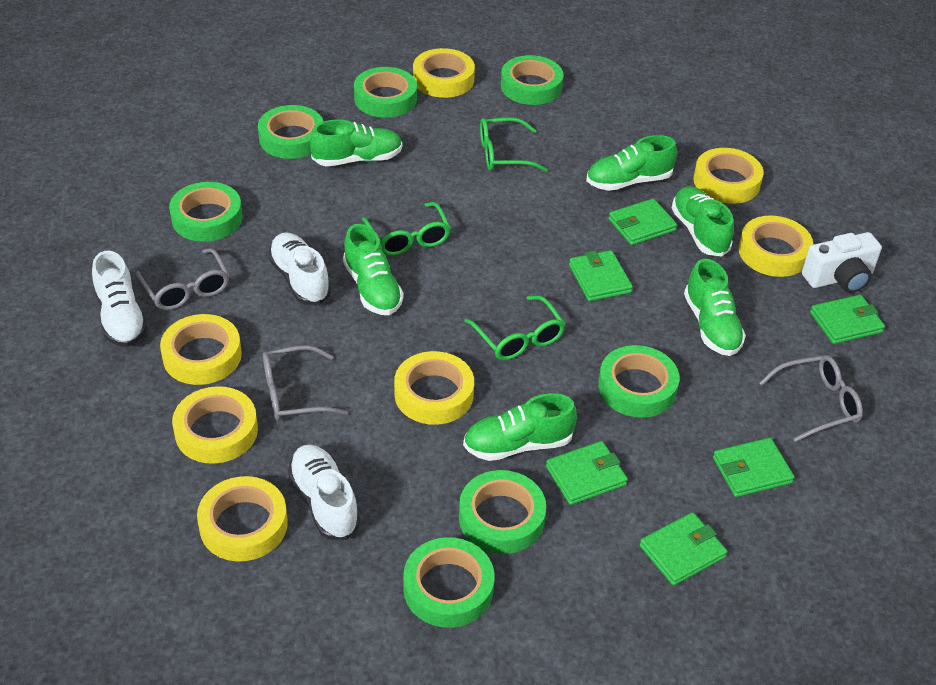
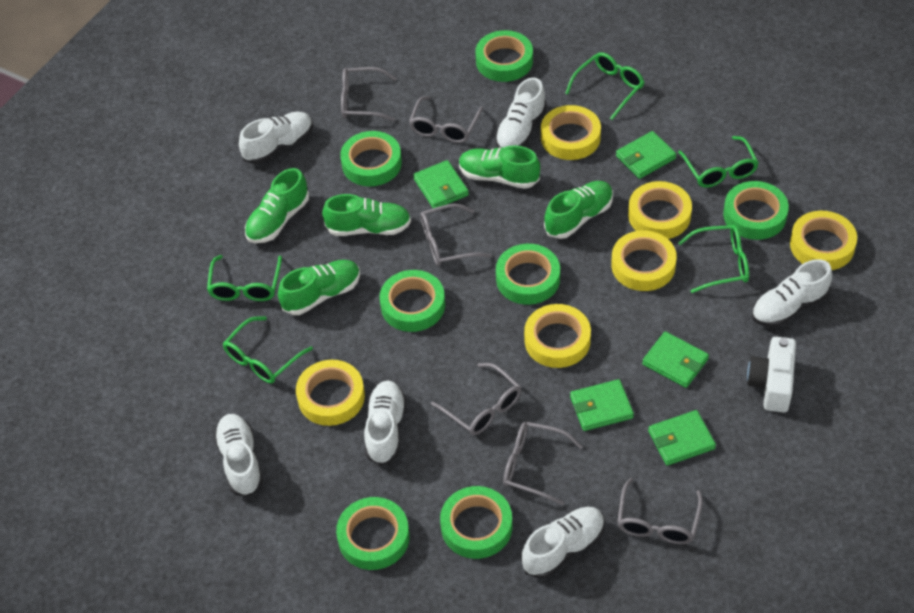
green glasses: [362,202,451,256] [464,295,565,360] [480,117,548,172] = 3 -> [207,255,282,301] [223,316,313,383] [565,52,645,120] [678,136,759,188] [678,225,749,293] = 5
green shoe: [310,119,402,167] [343,224,404,315] [463,393,577,461] [586,135,677,191] [672,186,734,257] [684,259,746,356] = 6 -> [245,168,309,243] [278,260,360,315] [322,194,411,236] [459,145,540,189] [544,181,613,239] = 5
green wallet: [546,441,628,505] [569,250,633,301] [609,199,677,245] [640,512,728,586] [713,438,795,497] [810,295,885,344] = 6 -> [413,160,469,208] [570,379,634,431] [616,131,676,179] [642,331,709,388] [648,410,716,466] = 5
grey glasses: [136,248,229,310] [263,345,348,421] [759,355,863,442] = 3 -> [341,67,397,121] [409,96,483,143] [420,204,492,266] [431,363,521,435] [503,422,583,505] [617,478,703,544] = 6
white shoe: [92,251,148,347] [268,232,331,305] [288,444,360,540] = 3 -> [214,414,263,497] [239,112,313,164] [364,381,406,465] [495,77,547,148] [522,507,605,579] [752,259,832,327] = 6
yellow tape: [160,314,242,385] [172,386,258,464] [197,476,288,561] [394,351,474,425] [413,48,475,98] [693,148,763,204] [738,216,813,277] = 7 -> [296,360,365,426] [524,304,591,368] [541,105,601,160] [611,230,677,291] [628,181,692,239] [790,211,857,270] = 6

